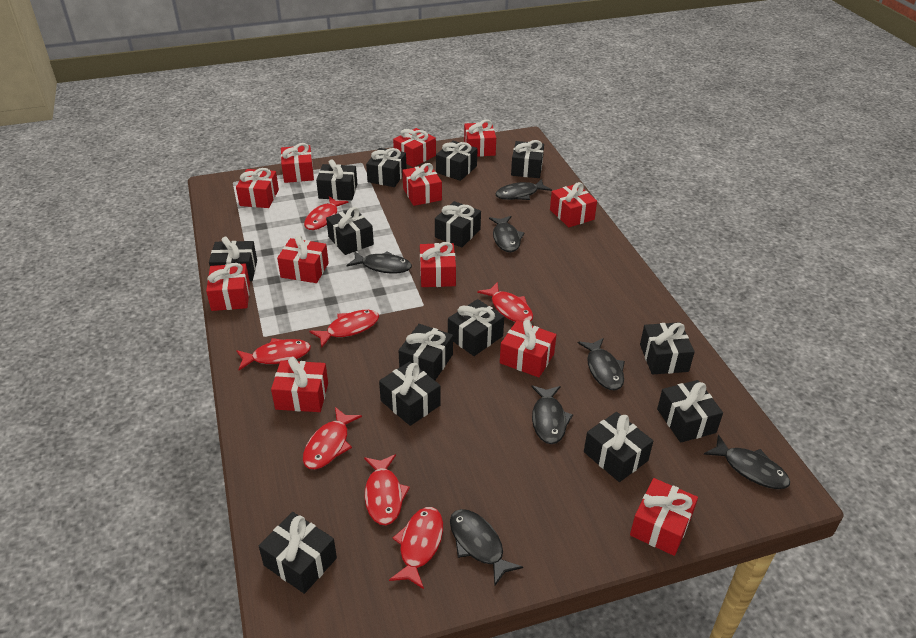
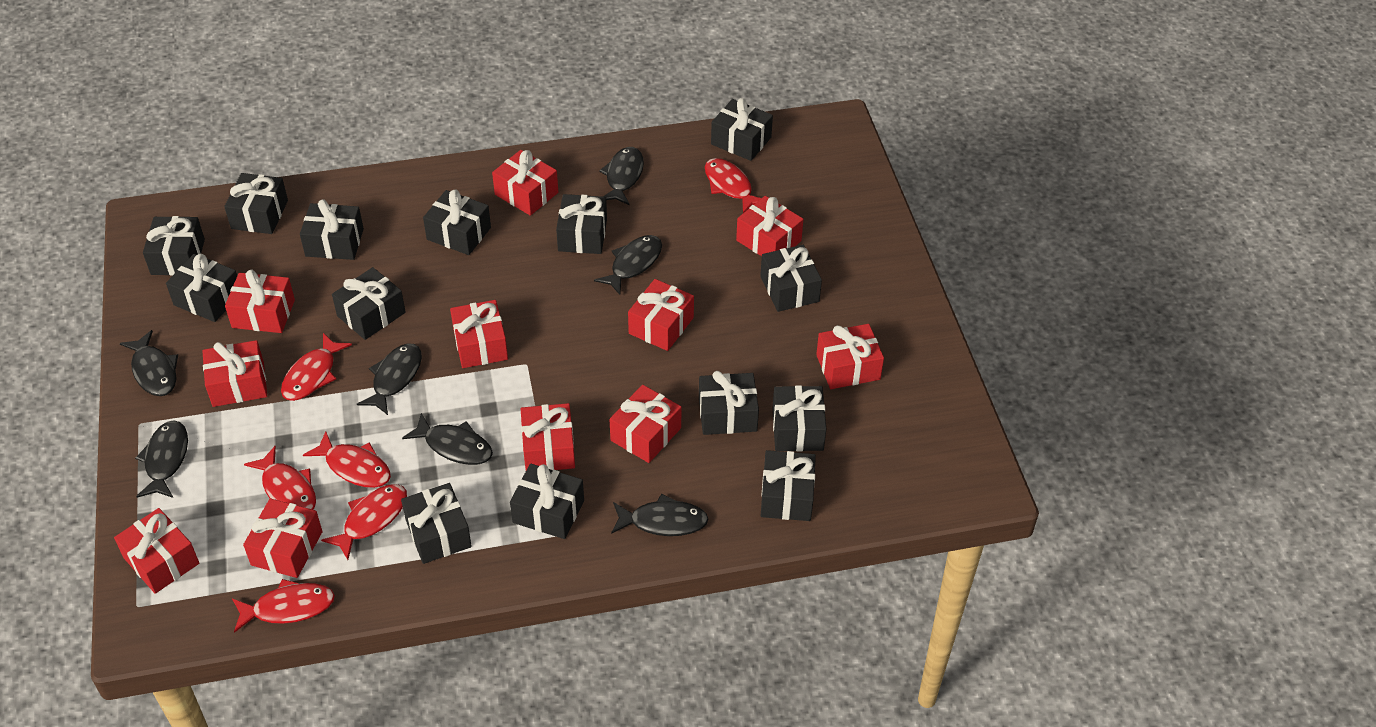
red fish: [236,338,311,370] [303,407,362,469] [304,196,349,230] [310,310,379,348] [364,454,410,525] [389,507,443,589] [477,282,533,322] = 7 -> [232,579,335,633] [244,446,316,510] [281,333,352,401] [303,431,391,488] [321,484,407,560] [705,158,761,213] = 6
red gift: [206,263,250,311] [236,168,279,208] [271,357,328,412] [277,235,329,283] [281,143,314,183] [393,128,436,167] [402,163,442,206] [420,242,456,287] [464,120,496,157] [500,320,557,377] [550,182,597,227] [630,478,698,556] = 12 -> [114,508,199,594] [203,340,267,407] [225,270,295,333] [243,498,323,578] [450,300,508,368] [492,150,558,216] [521,403,575,470] [609,385,681,463] [628,279,694,351] [736,196,803,256] [816,324,884,389] = 11

